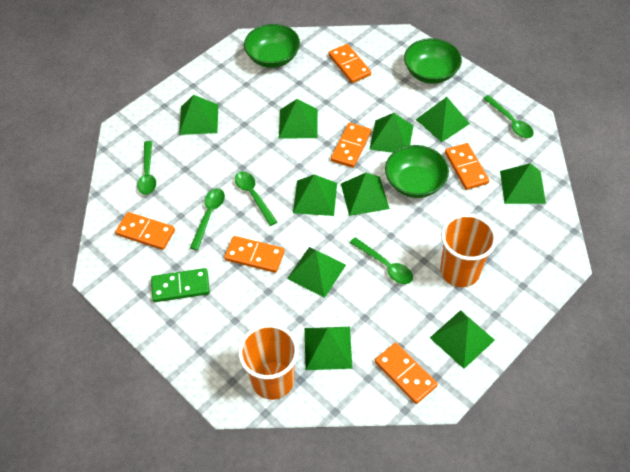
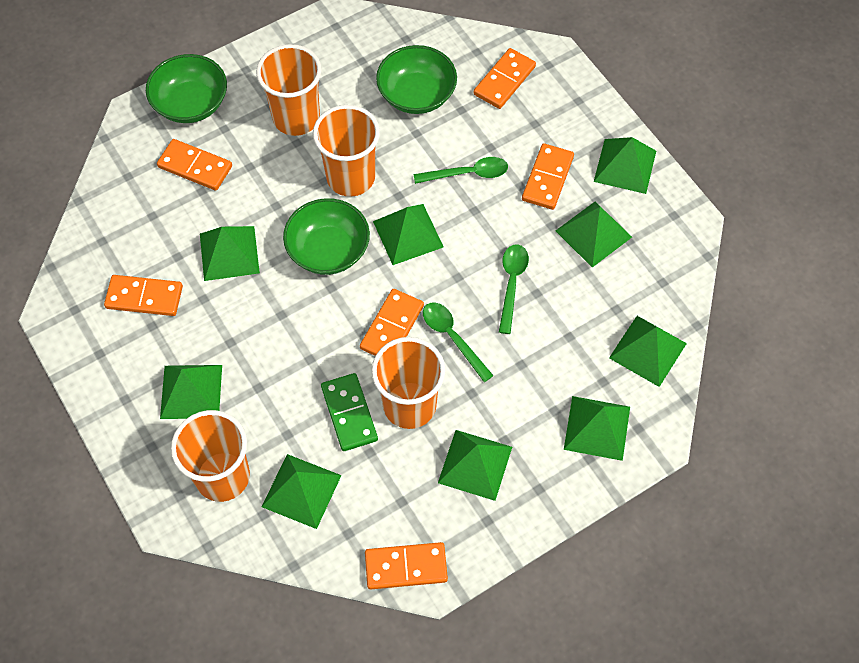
green pyramid: [179,95,218,135] [279,99,318,139] [287,247,346,298] [293,174,337,216] [305,327,352,370] [341,173,390,216] [370,113,414,153] [416,97,470,142] [430,310,495,369] [500,163,546,204] = 10 -> [160,365,222,419] [200,226,260,281] [262,454,342,529] [373,204,444,265] [438,430,512,501] [556,202,632,267] [564,396,630,461] [594,137,656,194] [609,316,687,387] = 9
green spoon: [137,141,156,195] [190,188,225,250] [235,171,277,226] [350,237,413,284] [483,95,534,138] = 5 -> [414,157,508,184] [423,303,494,382] [499,244,529,334] = 3
orange cup: [238,324,299,400] [440,214,497,287] = 2 -> [171,410,250,502] [256,44,322,136] [313,105,380,197] [372,337,446,429] = 4

